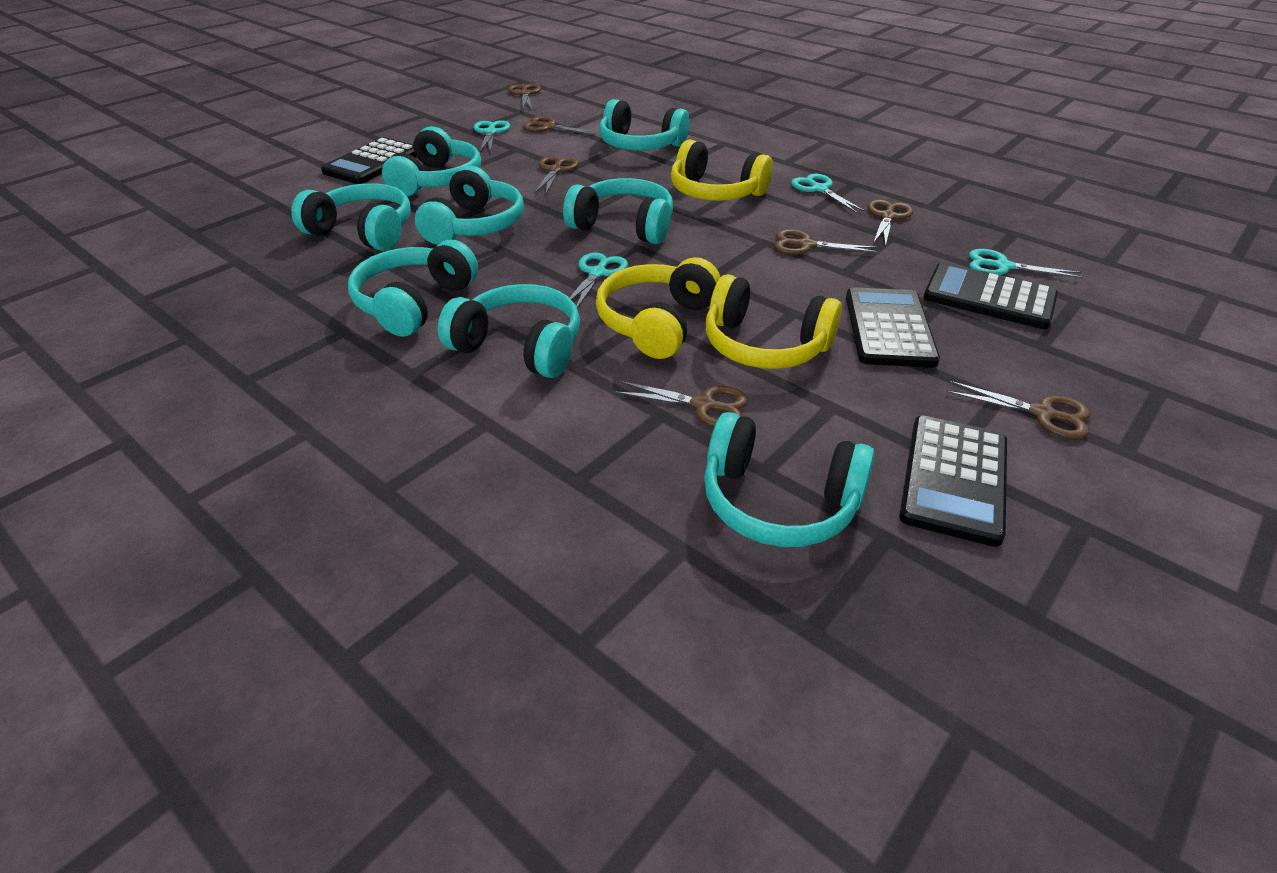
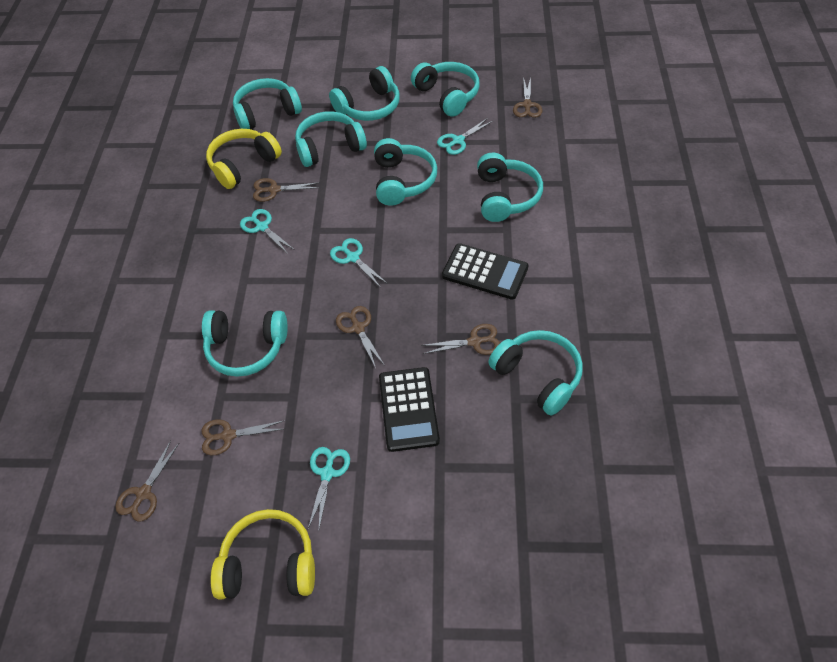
black calculator: [321,137,416,184] [846,287,940,368] [899,416,1007,547] [923,262,1058,329] = 4 -> [379,367,440,452] [442,243,528,300] = 2
brown scissors: [508,84,541,110] [523,116,599,135] [535,156,579,196] [614,381,748,427] [774,229,878,255] [868,199,913,247] [946,381,1091,439] = 7 -> [115,441,179,521] [201,419,285,456] [253,178,320,202] [336,306,385,368] [421,324,500,355] [513,77,543,118] = 6
yellow headphones: [596,257,720,359] [671,139,773,201] [706,274,842,369] = 3 -> [206,129,282,189] [210,509,315,599] = 2

